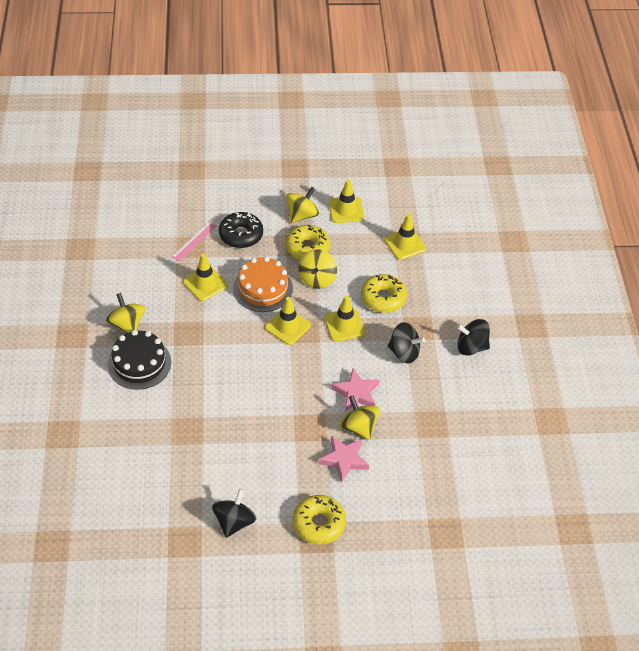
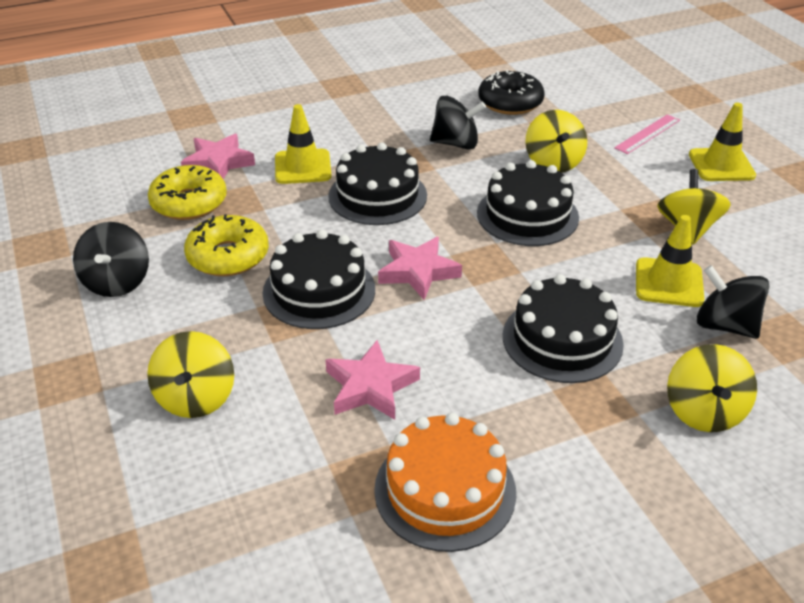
black cake: [108,330,171,390] = 1 -> [262,230,375,329] [328,142,427,225] [477,160,579,246] [503,274,624,383] = 4
pink star: [318,435,369,483] [332,368,380,412] = 2 -> [181,134,255,179] [325,340,420,420] [378,237,462,300] = 3
yellow donut: [286,225,330,260] [293,495,346,545] [361,274,407,313] = 3 -> [148,165,227,220] [184,214,269,276] = 2
yellow traffic cone: [183,254,228,301] [265,297,311,345] [324,296,366,342] [329,180,364,223] [384,214,426,260] = 5 -> [275,104,332,184] [636,215,704,307] [689,103,756,181] = 3

